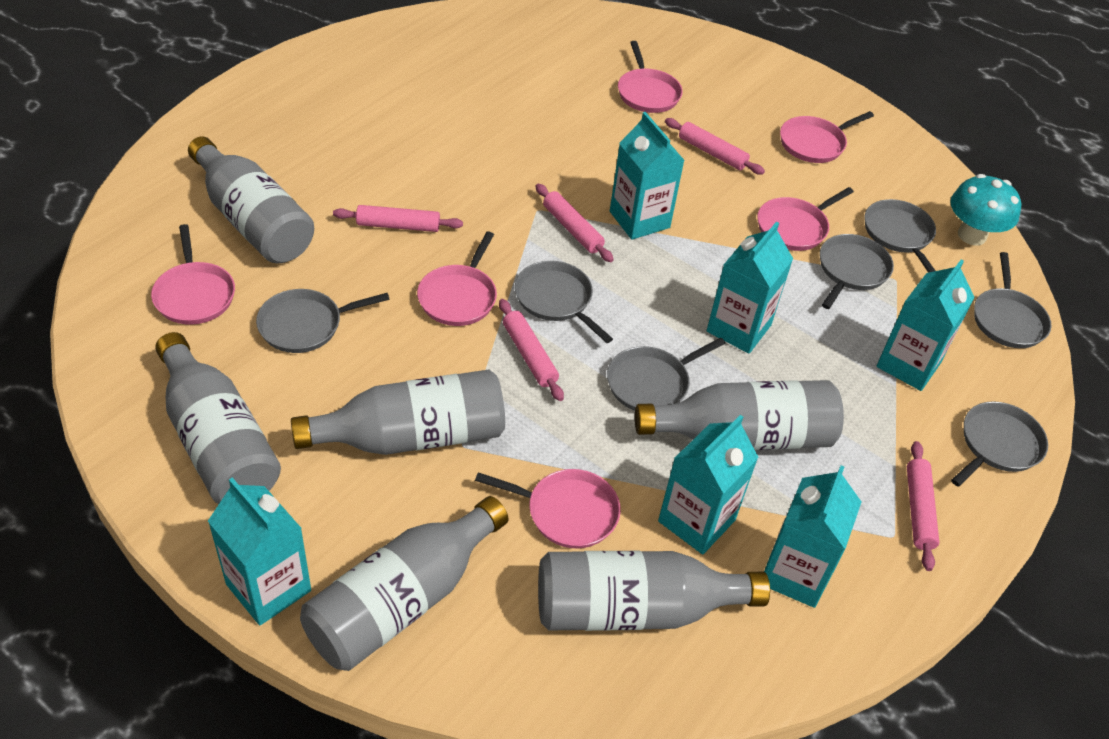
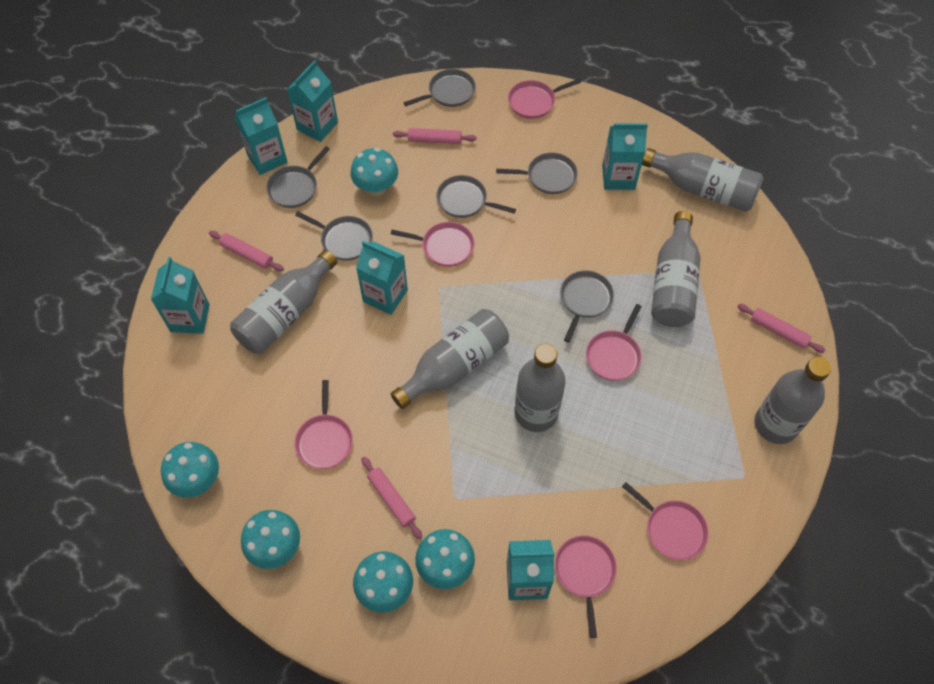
grey pan: [256,289,390,353] [515,261,613,343] [607,337,726,411] [820,234,894,309] [864,199,936,273] [951,401,1048,487] [974,252,1051,348] = 7 -> [266,146,330,208] [295,211,373,261] [403,69,476,107] [436,175,516,218] [496,152,578,194] [560,270,614,342] = 6
pink rolling pin: [333,205,463,232] [499,299,564,401] [536,184,614,262] [665,118,765,175] [907,441,940,571] = 5 -> [209,231,284,271] [361,457,422,539] [393,128,477,144] [737,304,825,353] = 4
turquoise mushroom: [950,174,1022,245] = 1 -> [161,442,219,498] [241,510,300,569] [350,148,398,196] [353,552,413,613] [415,529,475,589] = 5

